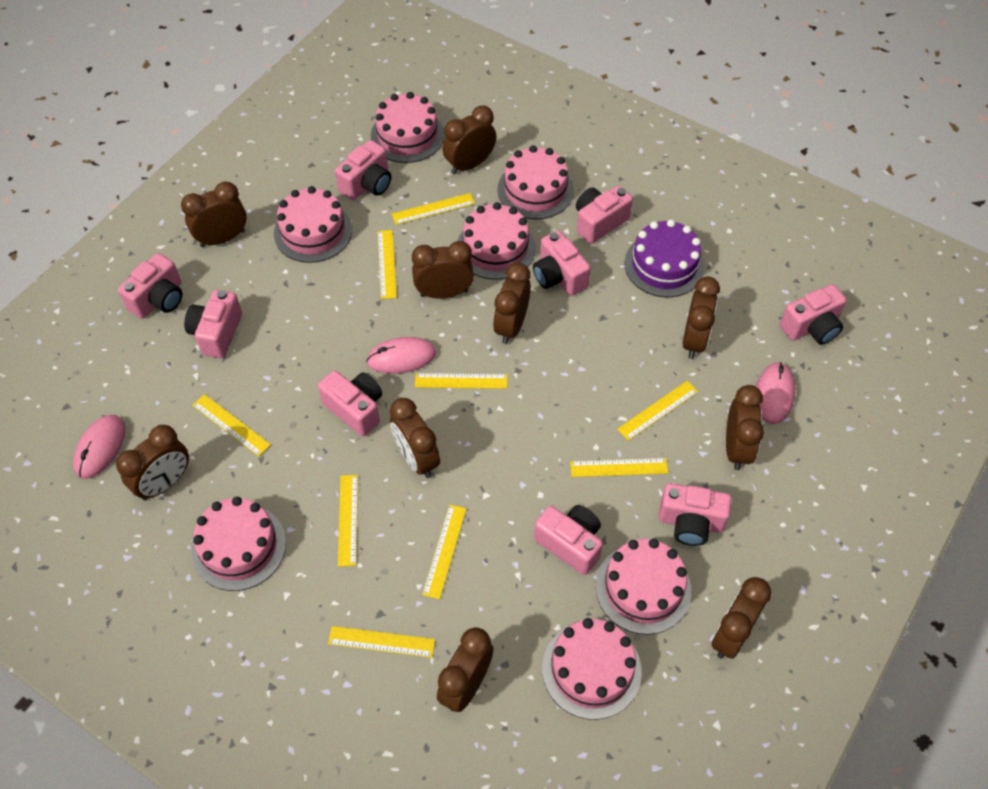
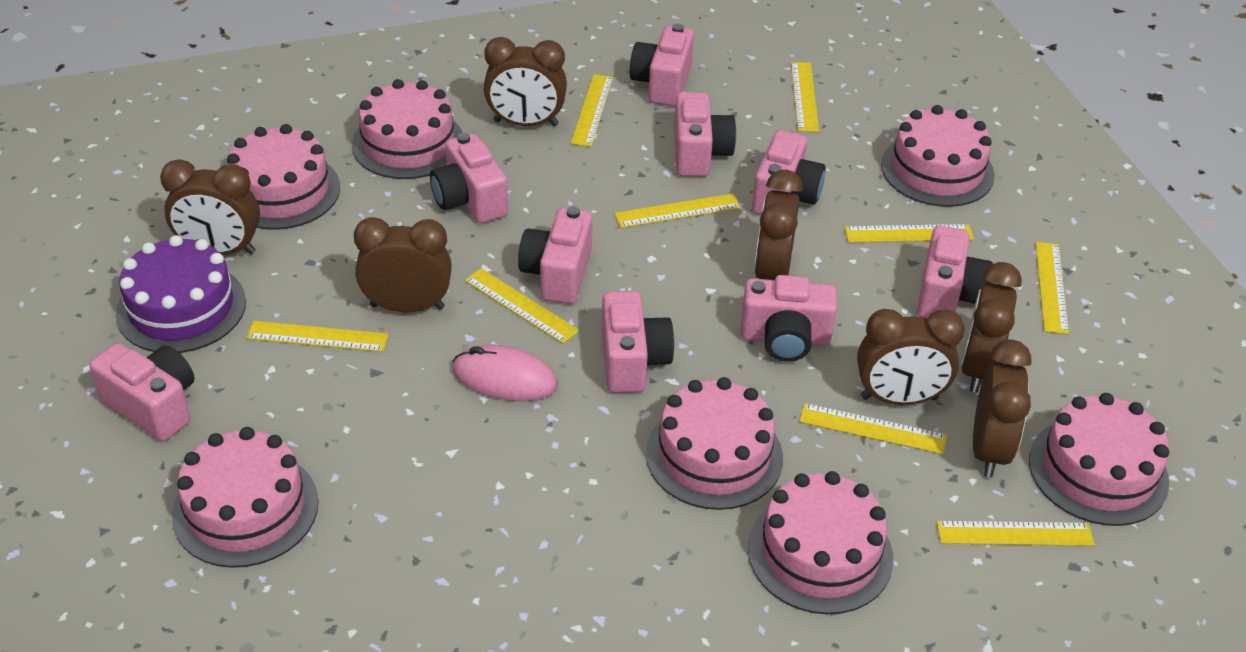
brown clock: [116,425,189,501] [181,181,247,247] [390,398,440,478] [412,241,474,299] [437,627,494,712] [442,106,496,174] [493,262,531,344] [683,276,720,359] [711,577,771,659] [726,385,764,470] = 10 -> [160,159,260,255] [354,217,452,313] [484,37,567,126] [754,170,803,280] [857,309,965,405] [961,262,1022,393] [973,339,1031,478] = 7
pink mouse: [73,415,126,479] [366,337,436,374] [756,362,795,424] = 3 -> [452,344,558,401] = 1

